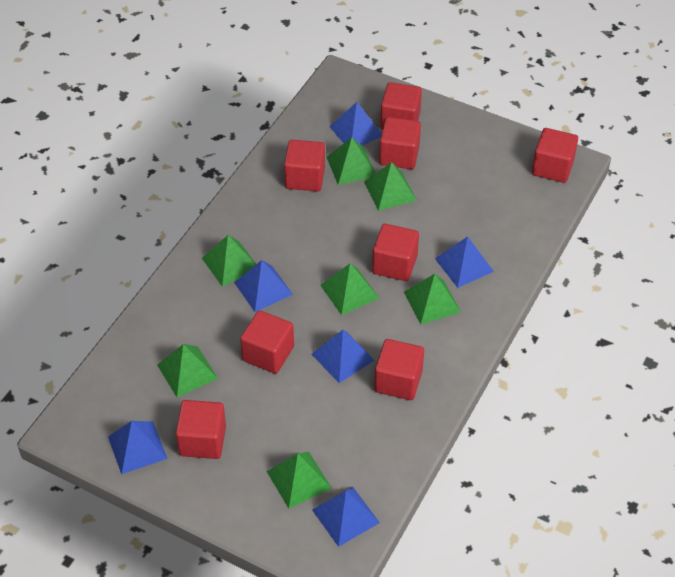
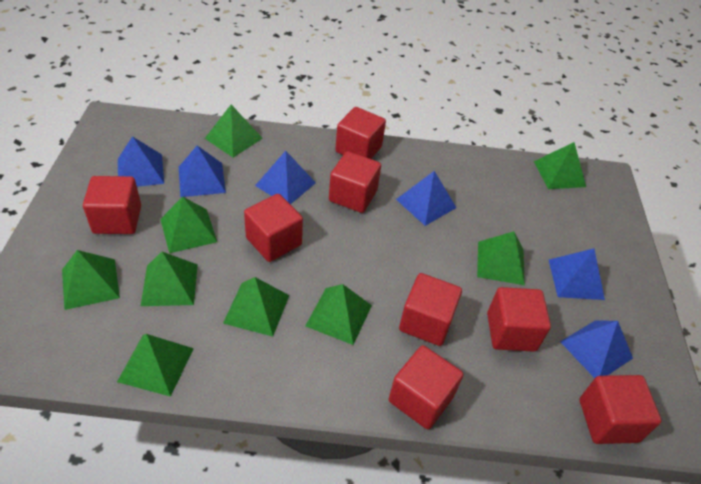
green pyramid: [157,344,218,397] [202,235,256,287] [266,452,331,508] [320,263,379,315] [327,137,376,185] [364,162,417,211] [404,274,461,324] = 7 -> [62,250,120,310] [117,334,194,397] [141,252,198,306] [160,197,217,253] [205,105,263,157] [223,277,289,337] [305,284,372,345] [477,231,525,285] [534,142,586,189] = 9

